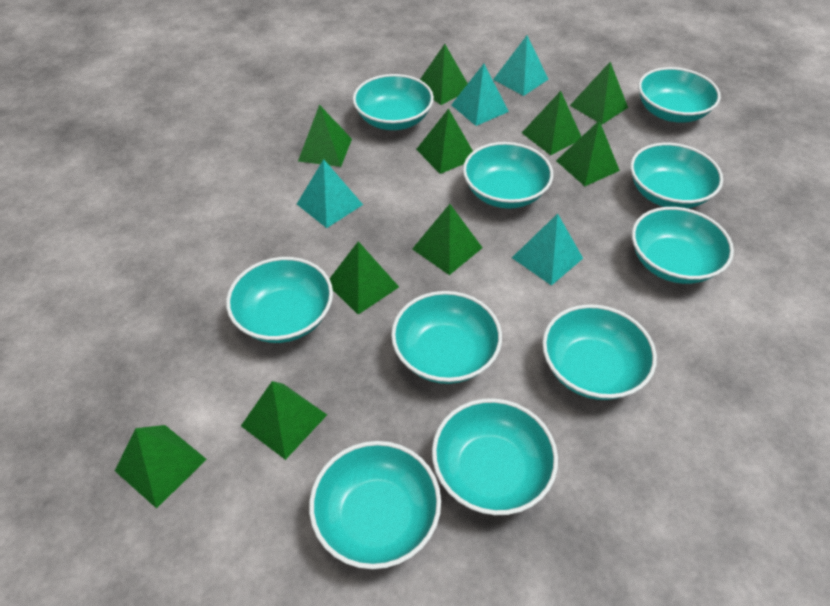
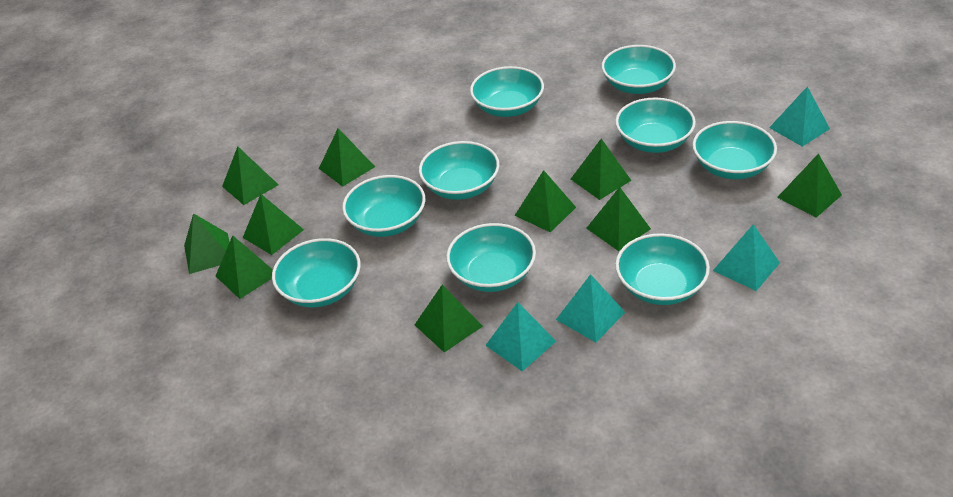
turquoise bowl: [226,257,333,343] [309,441,441,569] [353,74,434,130] [391,291,502,384] [432,398,558,515] [463,142,553,209] [542,304,657,400] [630,143,723,209] [632,207,734,284] [638,67,721,123] = 10 -> [272,238,361,307] [342,175,425,237] [419,141,500,200] [446,223,536,292] [470,66,544,117] [602,45,676,94] [615,98,696,153] [615,233,710,305] [692,121,777,179] = 9

